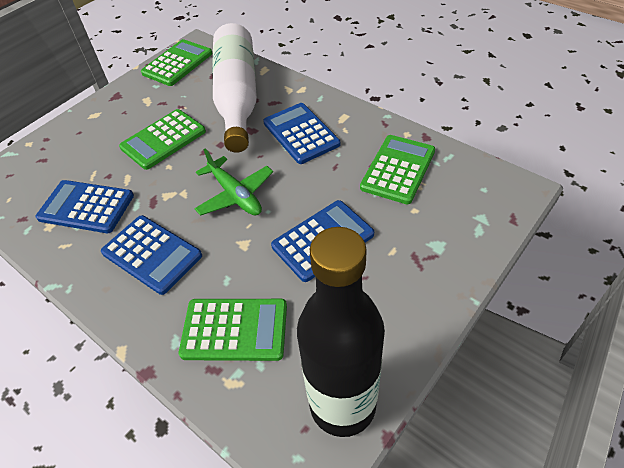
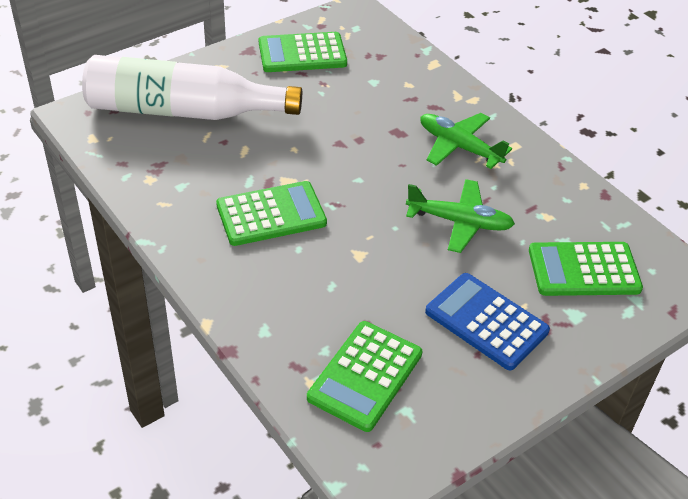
black bottle: [297,227,385,437] = 1 -> none = 0
blue calculator: [35,180,134,233] [101,215,202,295] [263,103,340,164] [271,200,374,282] = 4 -> [425,273,550,370] = 1
green plane: [194,149,273,216] = 1 -> [406,179,515,253] [420,113,512,169] = 2

